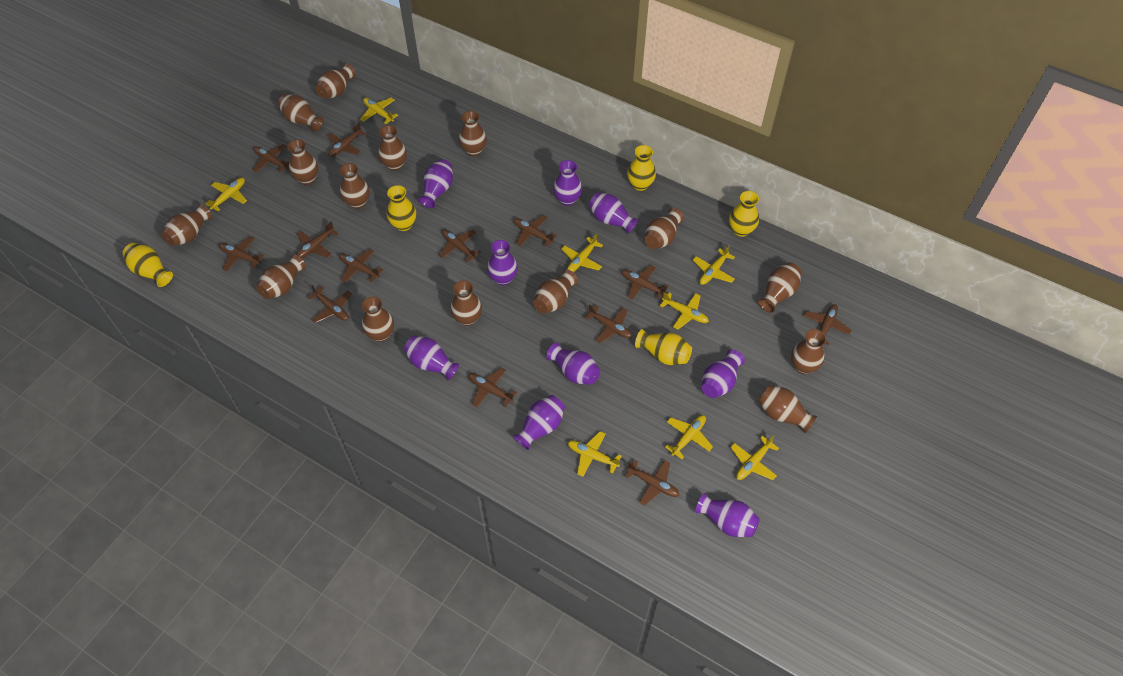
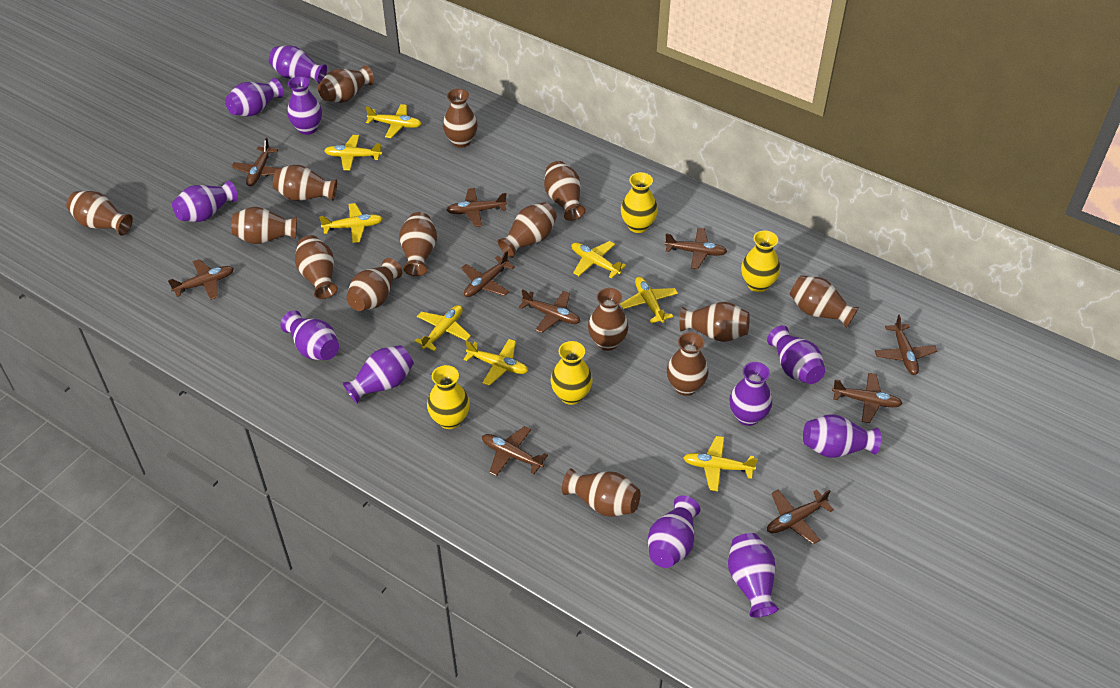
brown plane: [219,236,264,272] [253,144,289,173] [296,221,339,259] [308,285,352,323] [328,122,366,157] [339,249,383,283] [439,229,481,262] [468,367,517,407] [514,215,557,247] [585,305,632,343] [621,265,669,300] [625,460,679,505] [804,304,852,346] = 13 -> [168,259,234,300] [231,138,278,186] [447,188,507,227] [461,251,515,297] [482,426,548,476] [519,289,580,333] [665,228,727,269] [767,490,834,544] [832,373,903,423] [875,315,937,375] = 10
purple vase: [404,335,459,380] [418,159,453,208] [487,240,518,286] [513,395,565,450] [546,343,600,385] [553,160,582,206] [589,192,638,234] [695,493,760,537] [702,349,745,398] = 9 -> [172,180,238,222] [225,78,284,116] [269,45,327,84] [280,310,339,360] [287,76,322,135] [343,345,414,404] [648,495,700,568] [728,533,779,617] [729,362,772,426] [767,325,825,384] [803,414,881,458] = 11
yellow vase: [123,243,173,287] [387,185,416,231] [627,145,656,191] [635,329,692,365] [729,191,759,237] = 5 -> [427,365,470,429] [551,341,593,405] [621,172,658,233] [741,230,780,292] = 4

